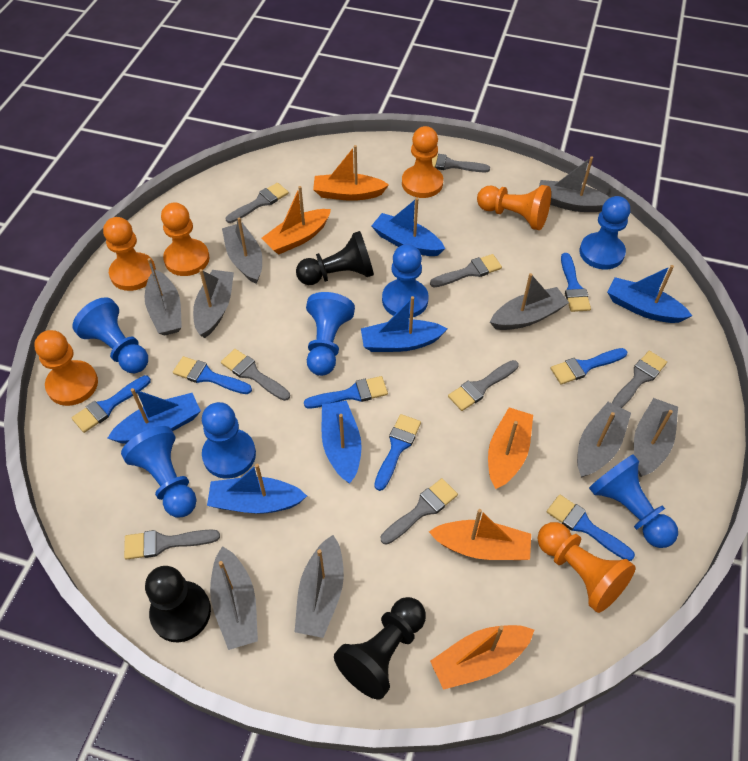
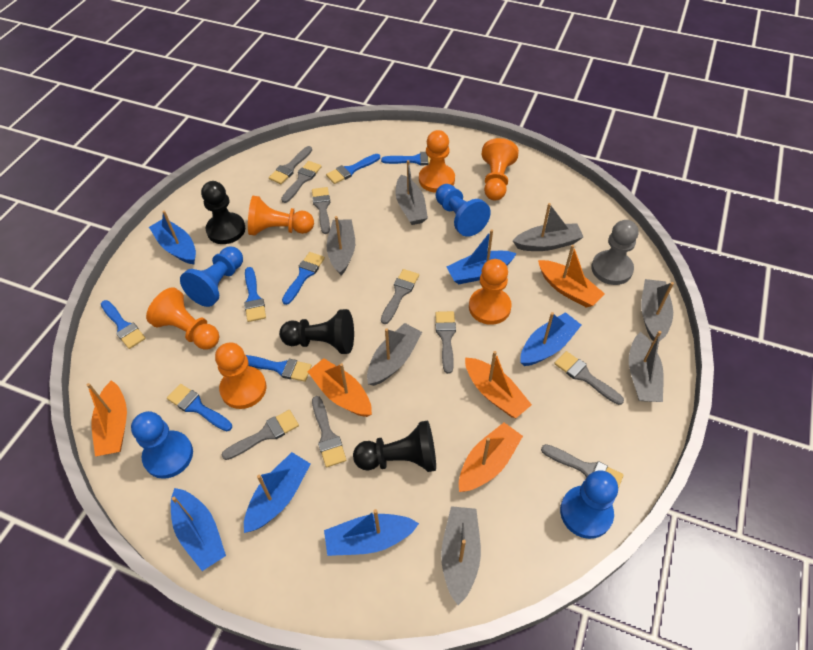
blue pawn: [73,297,148,373] [121,426,196,518] [202,402,256,479] [306,292,355,376] [382,244,429,318] [580,196,630,270] [589,454,678,548] = 7 -> [131,411,193,479] [180,247,243,307] [436,184,490,237] [560,470,618,539] = 4
grey boat: [145,258,182,335] [193,269,234,338] [210,546,258,650] [222,217,262,284] [295,535,344,638] [490,273,569,330] [539,156,610,212] [577,402,631,478] [634,398,678,477] = 9 -> [326,216,355,275] [367,323,422,386] [396,160,428,225] [441,506,481,605] [513,203,583,251] [629,331,664,402] [641,279,674,341] = 7
grey brush: [124,530,220,560] [221,349,290,401] [226,183,289,223] [381,478,458,545] [430,254,502,287] [432,154,490,173] [448,360,519,411] [612,351,667,408] = 8 -> [222,410,299,460] [269,146,312,184] [281,161,322,203] [312,187,330,234] [312,396,346,467] [381,269,419,324] [435,311,456,374] [541,444,624,489] [554,351,624,405] = 9
grey pawn: none = 0 -> [591,220,638,285] = 1

